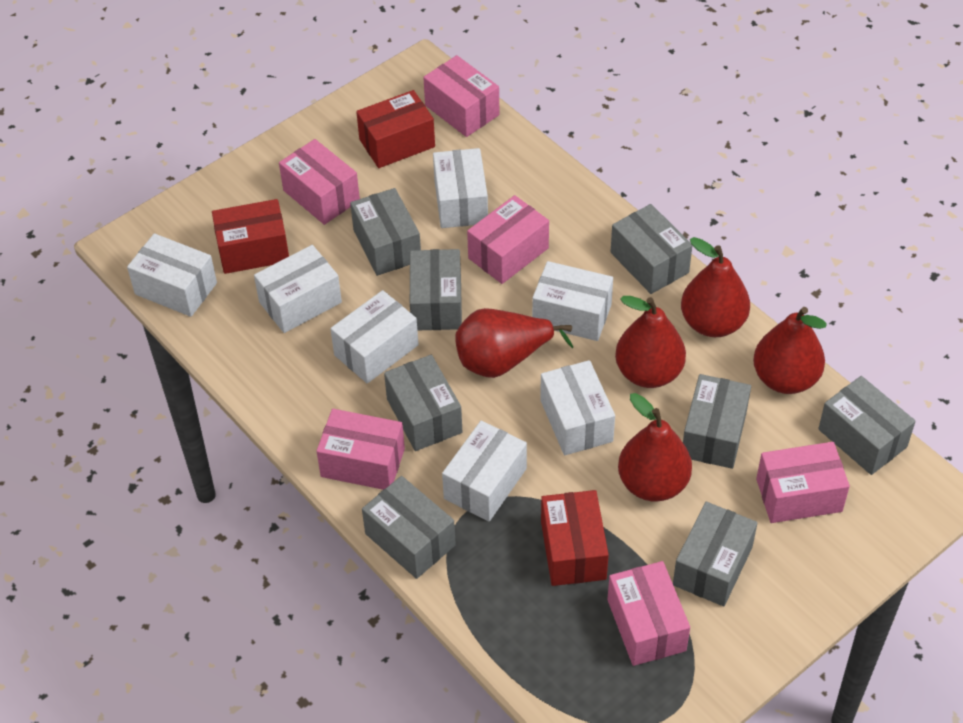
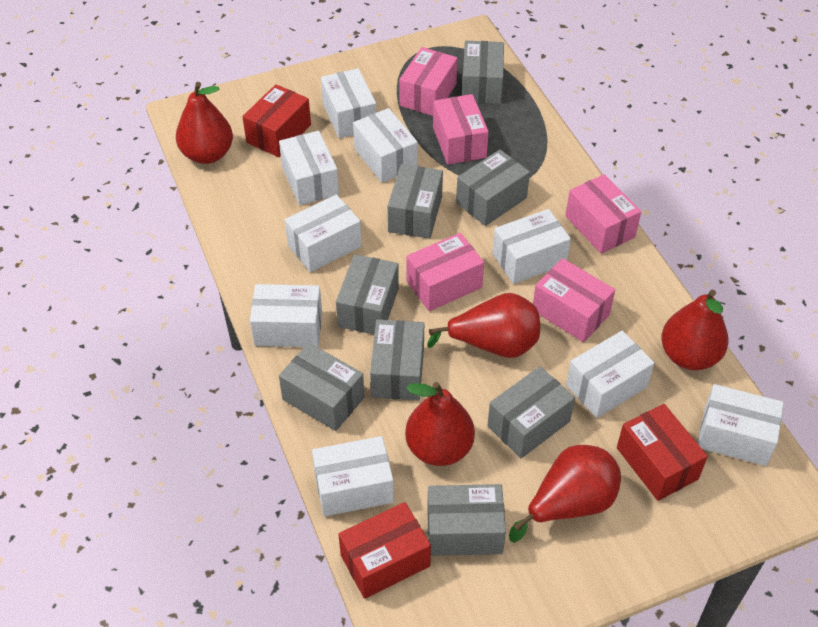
pink box: [279,139,360,225] [316,409,405,490] [423,55,499,137] [467,195,549,284] [607,561,690,666] [756,442,850,523] = 6 -> [399,47,458,116] [407,233,484,311] [433,94,489,165] [533,258,615,342] [566,174,641,254] = 5
white box: [127,233,217,317] [254,245,342,333] [330,290,419,383] [433,148,488,228] [442,421,527,521] [532,261,613,341] [540,360,615,455] = 7 -> [250,284,322,347] [279,131,339,205] [285,194,362,272] [312,436,394,517] [321,68,376,139] [353,108,418,183] [493,209,571,284] [566,331,654,418] [698,384,784,466] = 9

